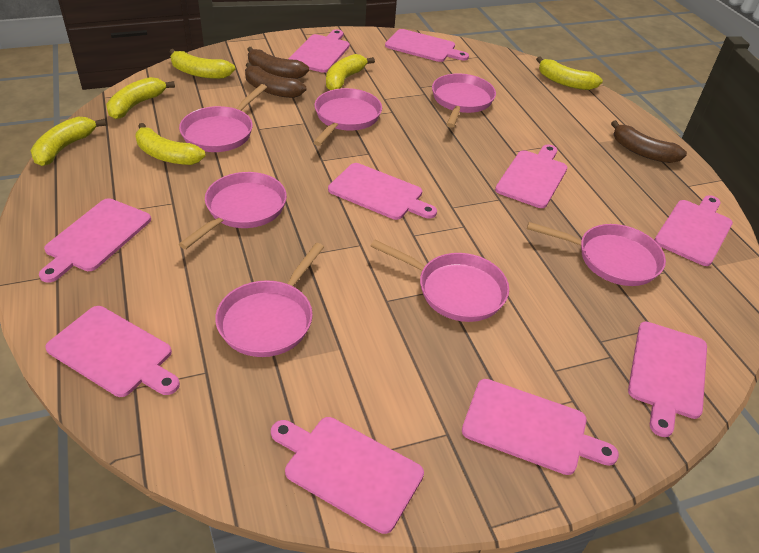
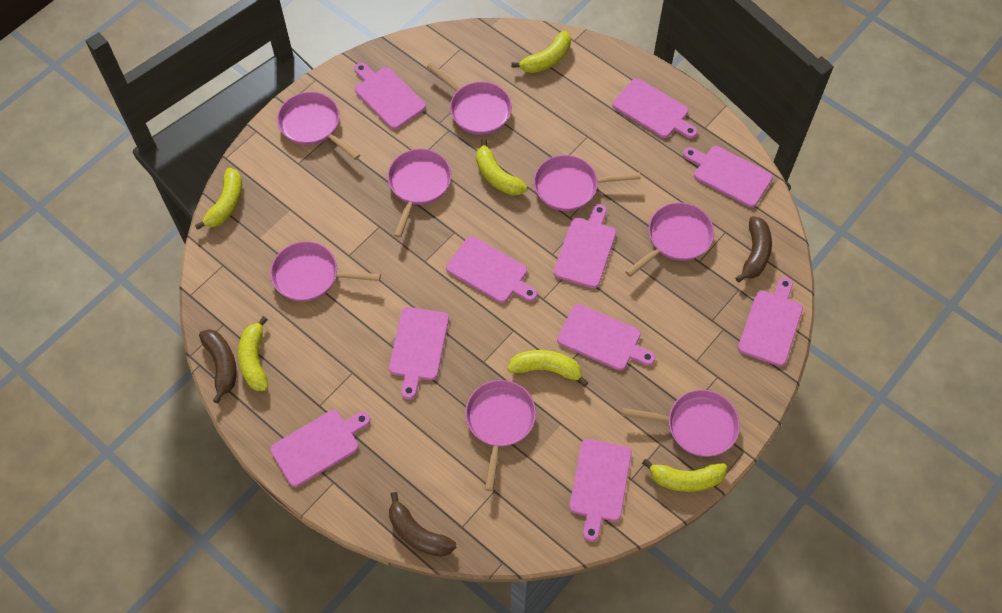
pink pan: [179,84,267,152] [179,172,287,249] [215,243,324,357] [313,88,382,146] [371,240,509,322] [432,73,496,128] [527,222,666,286] = 7 -> [270,241,381,302] [277,92,360,160] [387,149,451,238] [427,63,512,135] [465,380,536,491] [534,155,641,211] [622,390,740,457] [625,202,714,277] = 8

